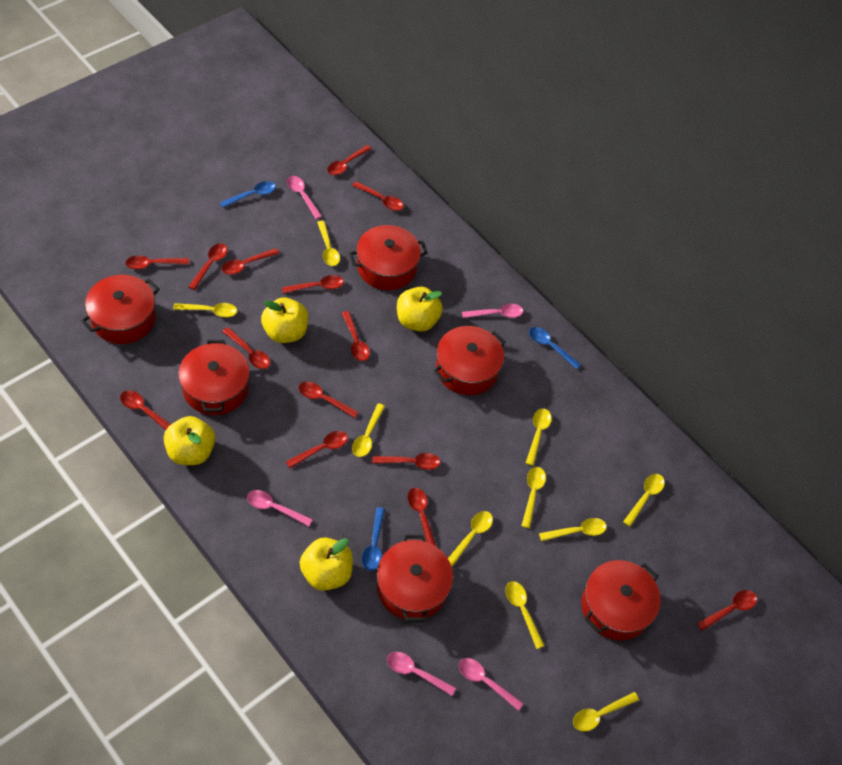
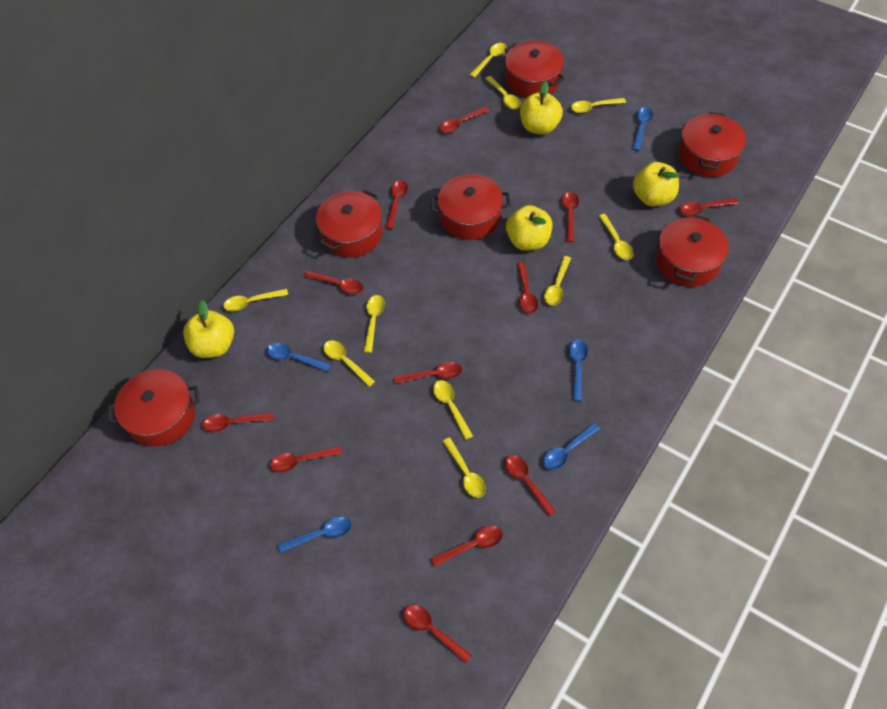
blue spoon: [220,181,276,208] [362,507,385,571] [529,327,581,369] = 3 -> [267,343,331,372] [278,517,352,552] [543,423,600,470] [569,339,588,401] [632,107,653,151] = 5
pink spoon: [247,490,313,527] [287,176,322,219] [387,652,456,696] [459,658,524,711] [462,304,523,318] = 5 -> none = 0
red spoon: [120,390,171,430] [125,255,189,269] [188,243,228,290] [222,248,279,274] [222,327,270,369] [282,275,344,294] [286,431,348,468] [299,381,359,418] [327,145,372,175] [342,311,370,361] [352,181,403,211] [373,453,440,470] [407,488,436,546] [697,590,757,631] = 14 -> [202,413,274,432] [270,446,343,472] [304,271,363,294] [385,180,408,229] [394,362,462,384] [404,605,472,663] [430,526,503,567] [440,106,489,133] [505,455,556,517] [517,262,538,314] [562,192,579,242] [679,198,739,216] = 12

